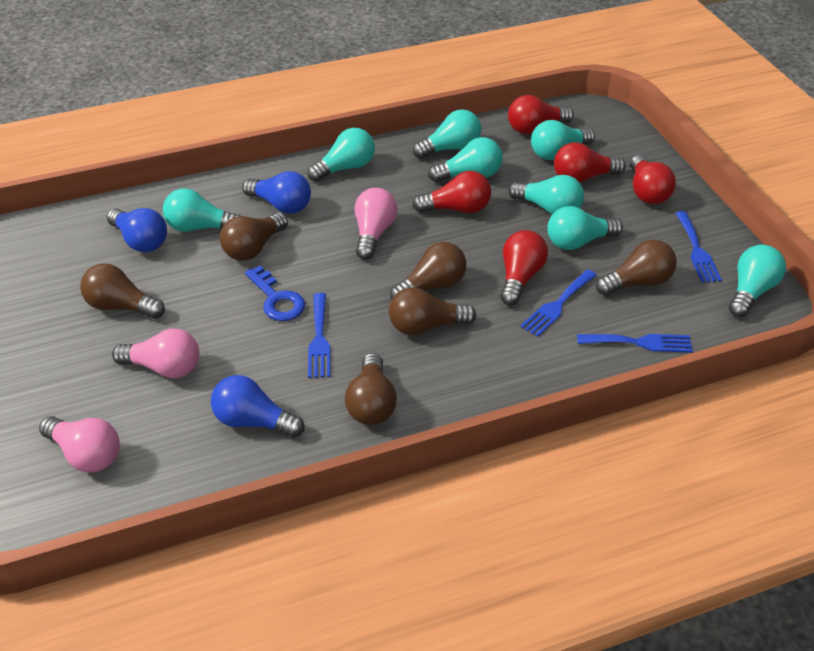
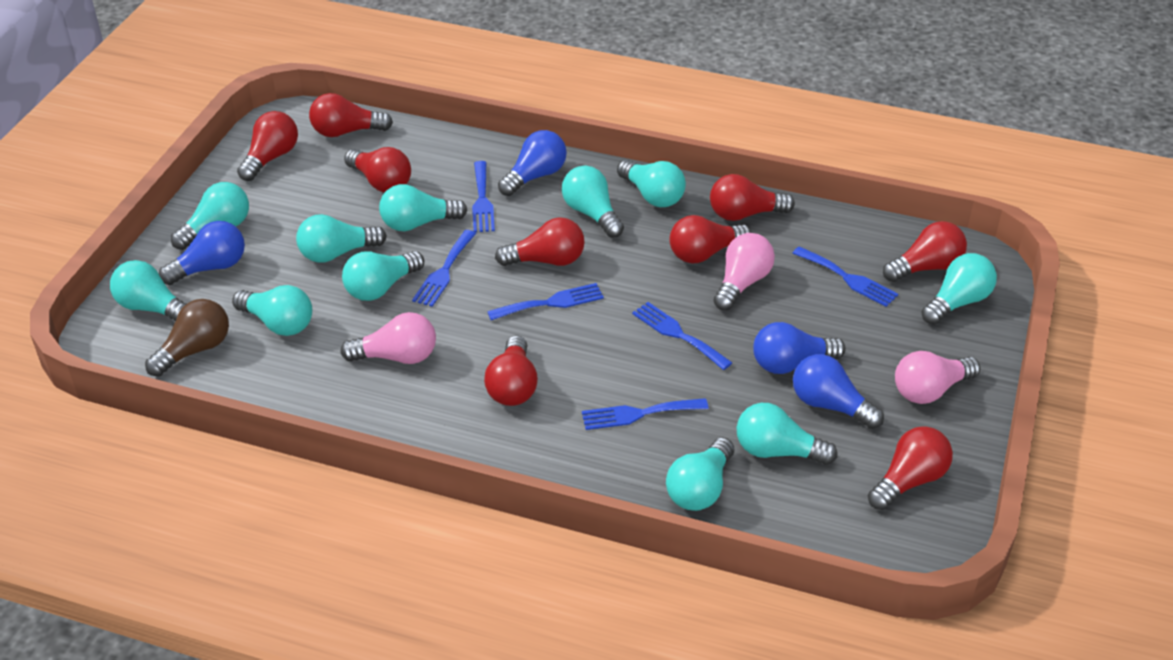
blue fork: [308,293,331,378] [521,269,597,337] [577,334,693,353] [675,211,722,283] = 4 -> [412,230,476,307] [472,161,495,232] [487,283,604,320] [582,398,709,430] [632,302,732,370] [792,246,898,307] = 6
blue key: [245,265,305,321] = 1 -> none = 0
blue light bulb: [107,208,167,252] [211,375,305,438] [242,171,311,214] = 3 -> [159,221,245,285] [498,130,567,196] [753,322,846,374] [793,354,884,429] = 4
brown light bulb: [80,263,165,319] [220,213,288,261] [345,353,397,425] [389,288,476,335] [390,242,466,300] [596,240,677,296] = 6 -> [145,299,229,377] = 1
red light bulb: [412,171,491,213] [500,230,548,306] [508,95,574,134] [554,142,626,183] [630,155,676,204] = 5 -> [237,111,298,181] [309,93,393,137] [344,147,411,193] [484,335,538,406] [495,217,585,266] [670,215,751,263] [710,174,795,221] [868,426,953,510] [883,221,967,282] = 9
turquoise light bulb: [163,188,241,232] [308,128,375,182] [413,109,481,159] [428,137,503,182] [508,175,584,214] [531,120,595,160] [547,206,623,250] [729,245,786,317] = 8 -> [110,260,186,321] [171,182,249,250] [232,285,312,336] [296,214,387,263] [342,251,424,301] [379,184,467,231] [562,166,624,238] [617,160,686,207] [666,438,734,511] [737,403,838,465] [921,253,997,325] = 11

